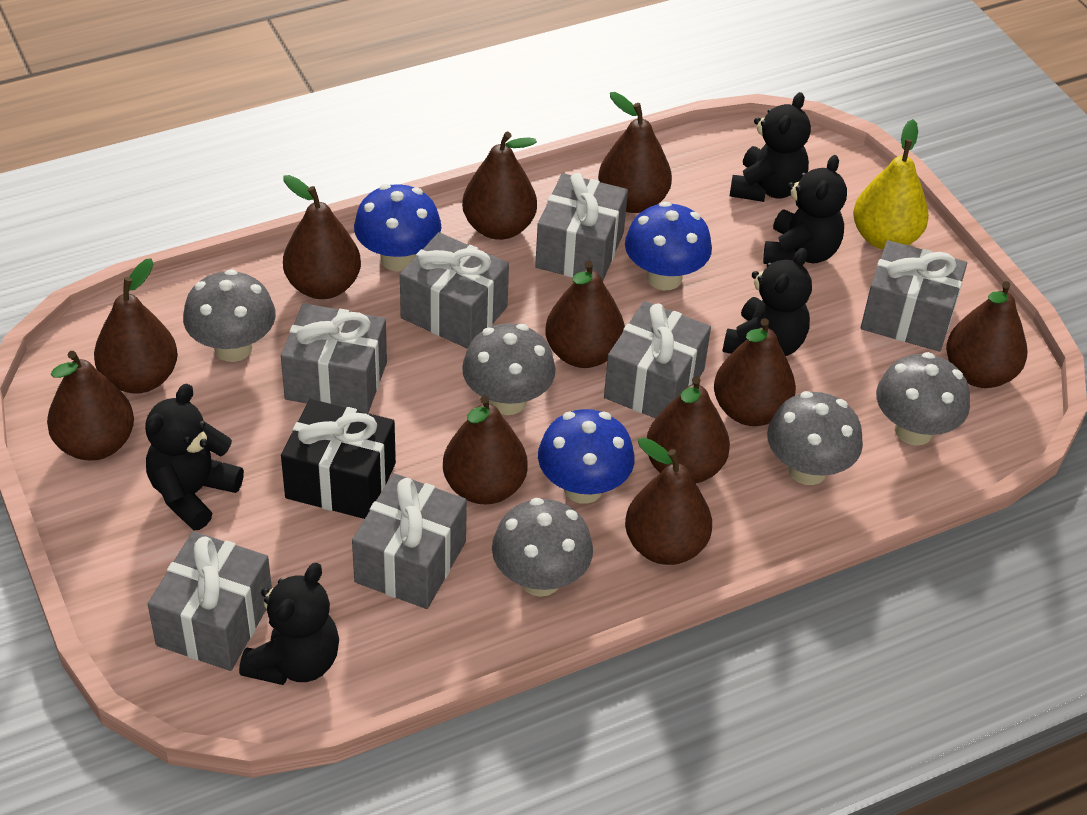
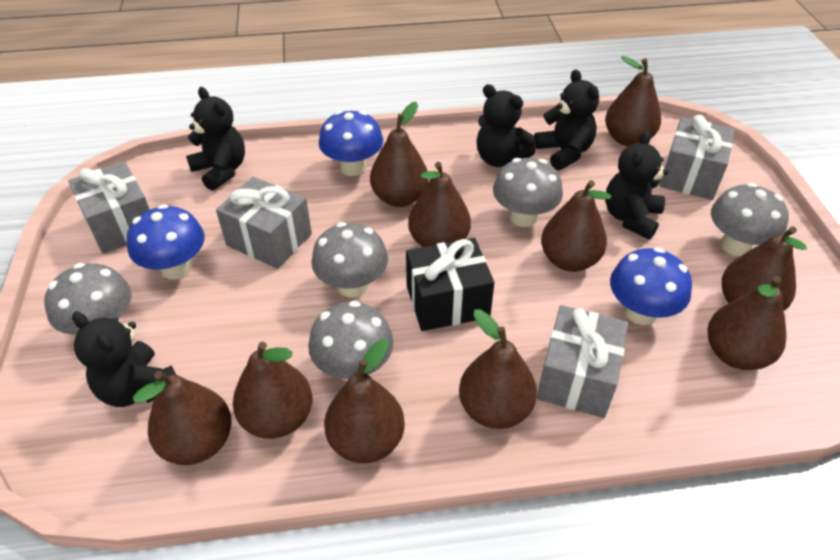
brown pear: [47,351,134,461] [94,258,178,394] [283,175,361,299] [443,396,528,504] [462,132,537,240] [545,260,625,368] [598,92,672,213] [625,437,712,565] [647,376,730,483] [714,318,796,426] [946,281,1027,388] = 11 -> [133,371,232,465] [233,342,313,439] [324,339,405,463] [370,102,429,207] [408,162,471,247] [459,309,537,429] [541,180,612,272] [605,56,661,146] [707,276,786,370] [722,226,807,311] = 10
grey gift: [148,531,272,671] [281,303,387,413] [352,473,467,609] [400,232,509,349] [535,173,628,280] [604,301,711,419] [861,240,967,352] = 7 -> [68,161,150,254] [216,177,312,269] [537,305,628,418] [660,115,735,200] = 4
yellow pear: [853,119,929,250] = 1 -> none = 0

